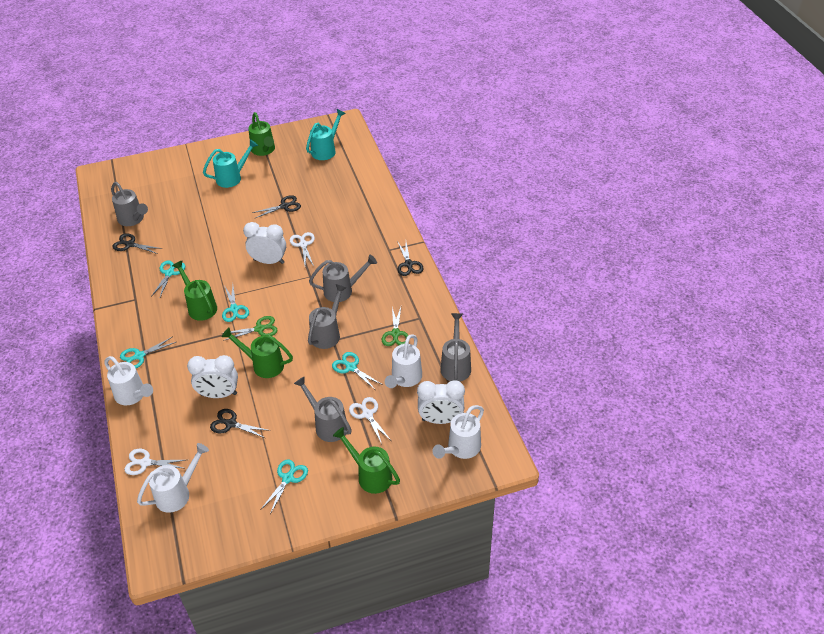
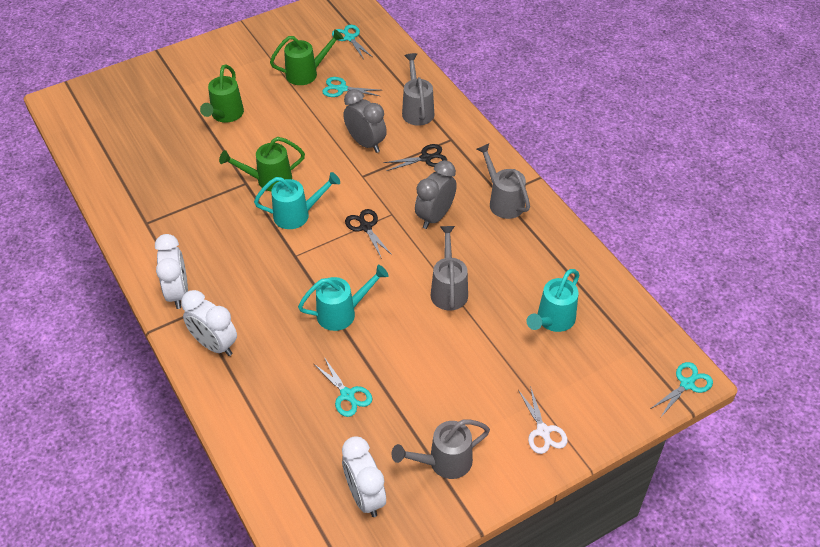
black scissors: [112,233,162,254] [210,409,270,438] [252,195,301,218] [397,241,424,276] = 4 -> [345,209,392,259] [383,144,447,171] = 2
green scissors: [223,316,278,341] [382,307,409,346] = 2 -> none = 0
green watering can: [172,261,217,321] [222,327,293,378] [248,112,275,156] [333,427,400,494] = 4 -> [200,64,244,123] [219,137,305,191] [270,29,344,85] = 3
grey clock: none = 0 -> [343,89,387,153] [415,160,457,229] = 2
grey watering can: [111,182,148,226] [294,376,352,442] [308,284,347,349] [309,255,377,302] [441,313,471,382] = 5 -> [392,419,490,479] [402,53,434,126] [431,226,468,311] [477,143,530,219] = 4
turquoise scissors: [120,337,176,368] [152,260,185,297] [222,285,249,322] [261,459,308,514] [332,352,383,389] = 5 -> [314,357,372,417] [322,77,379,97] [332,25,372,59] [650,362,713,418] = 4
turquoise watering can: [203,139,258,188] [306,109,346,160] = 2 -> [254,172,340,229] [298,265,389,331] [527,269,579,332] = 3
white scissors: [124,449,186,475] [290,232,315,266] [349,397,390,444] = 3 -> [518,386,568,454] = 1
white watering can: [104,356,153,405] [137,443,209,513] [385,334,422,388] [433,405,484,459] = 4 -> none = 0

